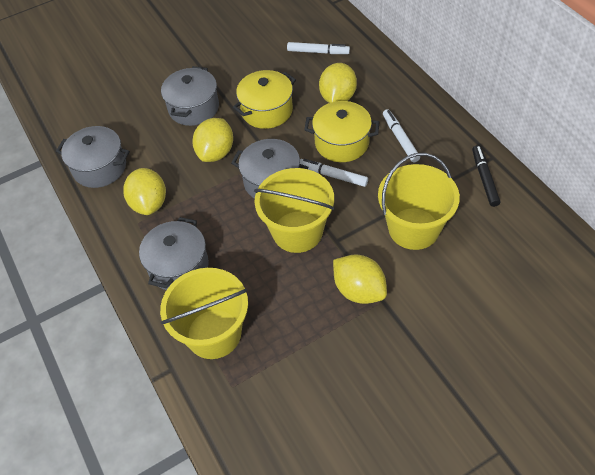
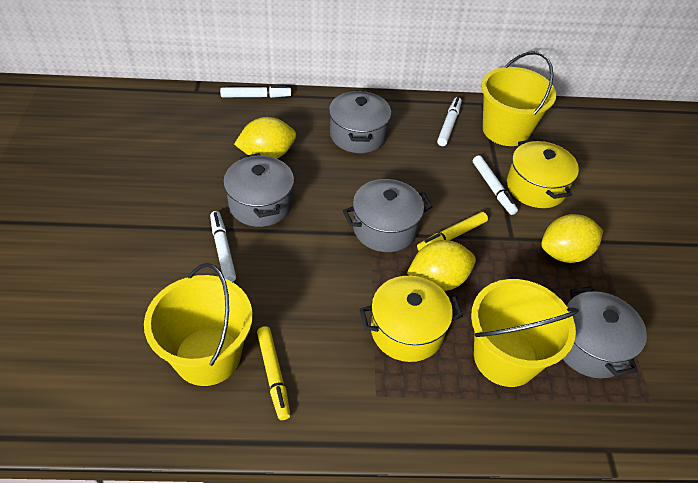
black marker: [472,145,500,207] = 1 -> none = 0
white marker: [287,42,350,54] [300,159,368,187] [383,109,420,162] = 3 -> [210,211,236,282] [220,86,291,98] [437,97,462,146] [473,155,518,215] = 4
yellow lemon: [123,168,166,215] [192,118,233,162] [319,63,357,103] [333,254,387,304] = 4 -> [234,117,296,158] [407,240,476,291] [541,214,603,263] = 3
yellow marker: none = 0 -> [257,326,290,420] [417,212,488,251] = 2

